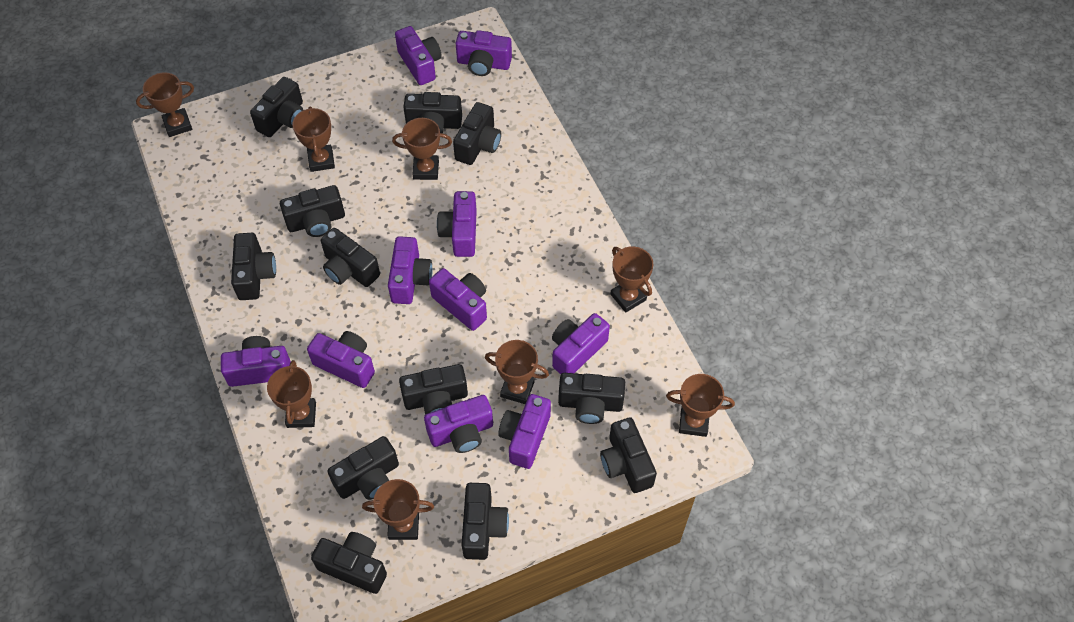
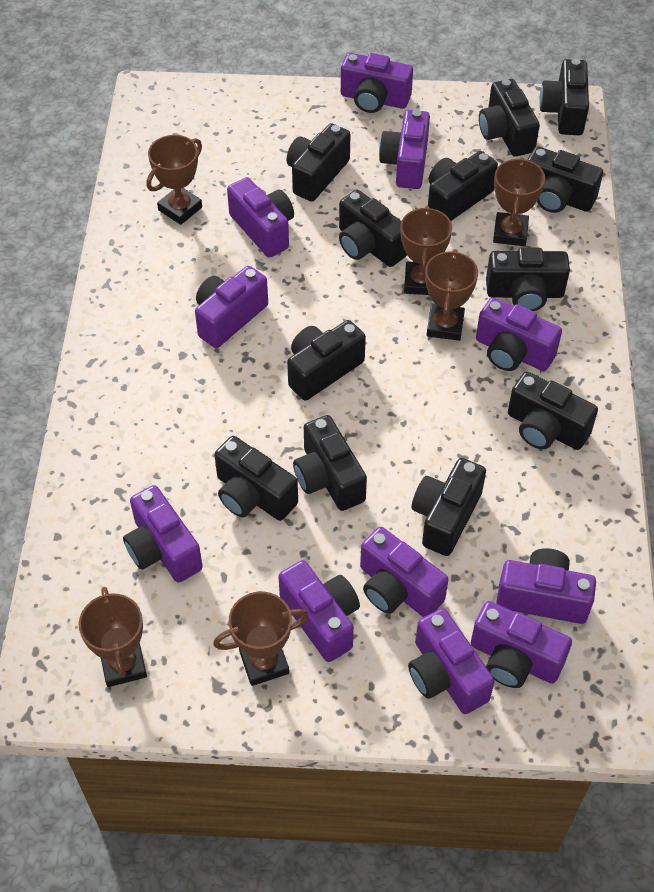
brown trophy: [136,72,194,137] [267,360,316,428] [292,106,335,172] [362,479,434,540] [392,118,452,180] [485,340,549,404] [610,246,653,313] [666,374,735,437] = 8 -> [79,587,147,687] [146,135,202,225] [213,592,308,686] [400,206,452,295] [425,249,478,341] [493,157,545,246] = 6
purple camera: [221,336,291,387] [307,331,375,388] [388,236,433,304] [395,26,442,85] [424,395,493,453] [429,268,487,331] [437,191,477,257] [456,30,512,76] [498,394,551,469] [552,313,610,374] = 10 -> [123,485,203,583] [195,266,268,348] [227,177,294,258] [278,560,360,662] [341,53,413,113] [360,527,449,617] [379,110,430,189] [408,608,495,714] [471,601,572,688] [476,297,562,371] [496,548,596,624] = 11

